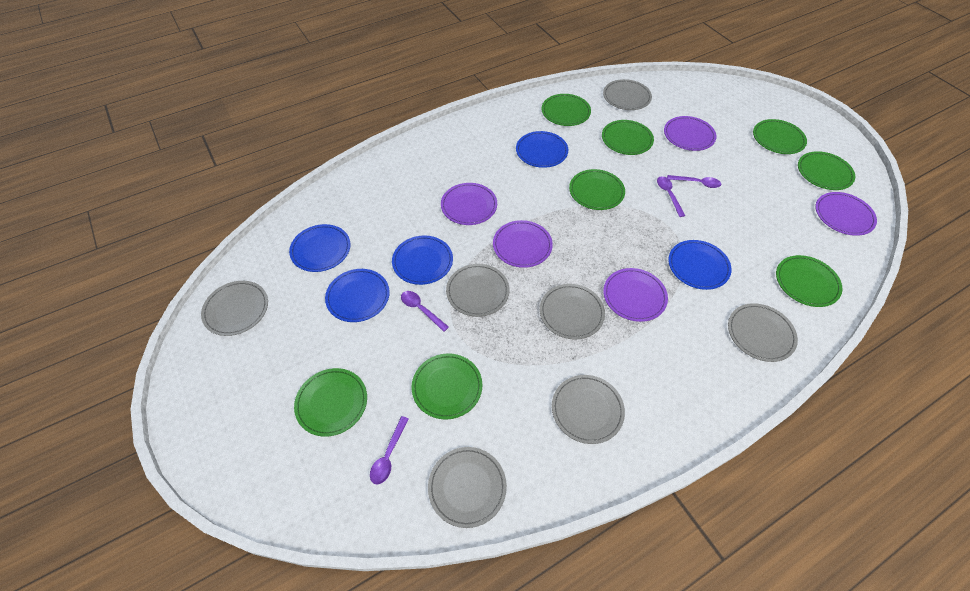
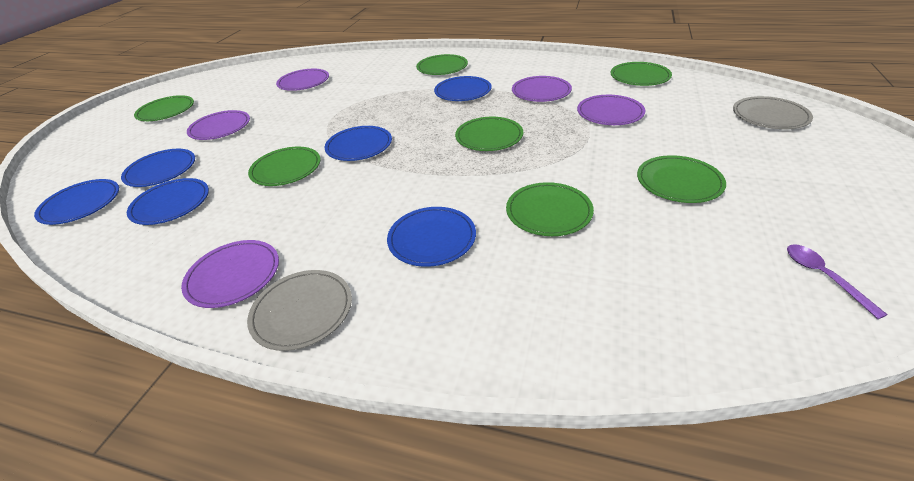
blue plate: [289,224,350,272] [325,269,390,322] [392,235,453,285] [516,131,568,168] [668,240,732,290] = 5 -> [34,179,119,225] [121,149,195,187] [127,178,209,225] [325,126,392,161] [387,207,476,267] [434,76,491,101] = 6
green plate: [294,368,367,437] [411,353,482,420] [542,94,591,126] [569,169,625,210] [602,120,654,155] [753,119,807,154] [776,255,842,307] [798,151,855,190] = 8 -> [134,95,194,121] [248,147,321,186] [416,54,468,75] [455,117,523,151] [506,182,594,236] [611,62,672,86] [637,155,726,203] = 7
grey plate: [201,281,268,336] [428,447,507,528] [446,264,509,317] [540,284,605,340] [552,375,625,444] [603,79,652,110] [728,303,798,362] = 7 -> [247,270,352,351] [733,96,813,129] = 2
purple spoon: [370,416,409,485] [401,291,449,332] [657,176,685,217] [667,175,721,188] = 4 -> [787,244,888,319] = 1

